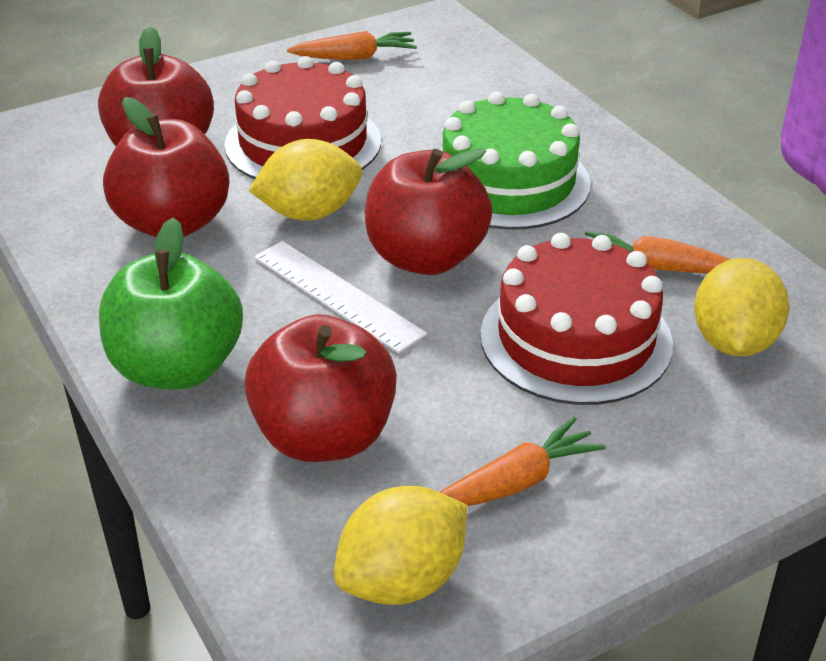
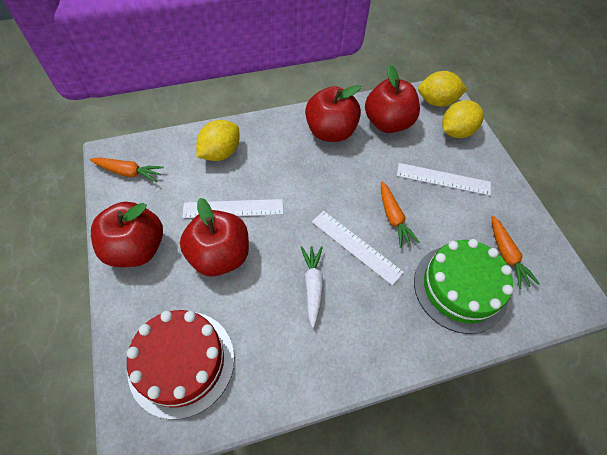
green apple: [99,218,243,389] = 1 -> none = 0
red cake: [224,56,381,179] [480,233,673,405] = 2 -> [127,310,234,419] = 1
white carrot: none = 0 -> [301,246,323,328] = 1
white ruler: [254,241,427,353] = 1 -> [182,199,283,218] [312,211,404,286] [397,163,491,196] = 3

